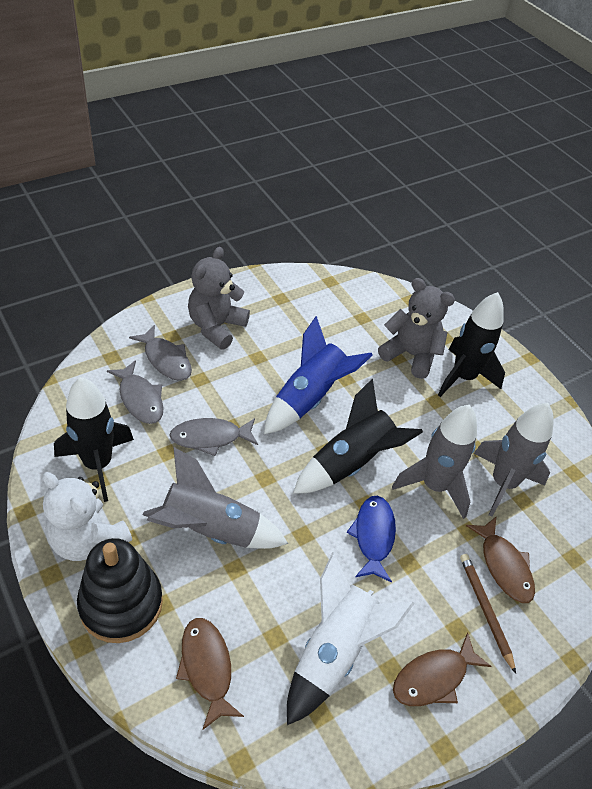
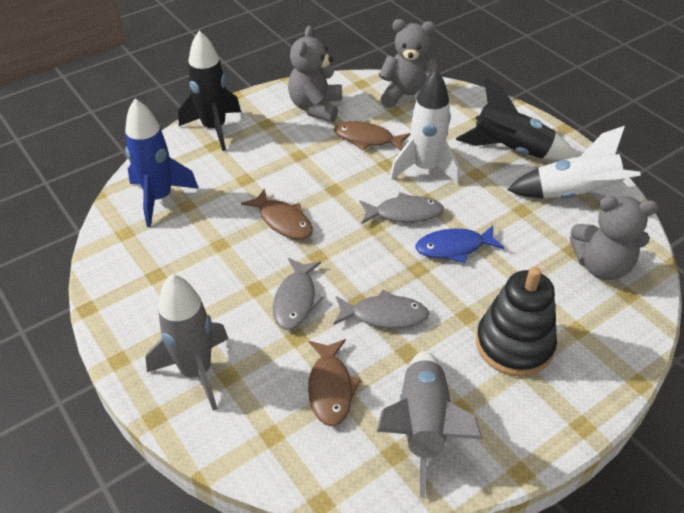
black rocket: [54,377,134,502] [293,379,423,493] [438,292,505,397] = 3 -> [178,30,241,151] [456,77,576,160] = 2
brown pencil: [460,554,516,674] = 1 -> none = 0
grey rocket: [143,447,288,549] [392,405,477,519] [474,403,554,517] = 3 -> [145,274,229,411] [376,351,483,498] = 2
grey teddy bear: [188,247,250,350] [378,278,455,379] = 2 -> [288,26,342,122] [379,19,438,108] [570,196,658,280] = 3
white rocket: [287,552,415,725] = 1 -> [390,70,460,186] [507,126,641,199] = 2
white teddy bear: [43,472,132,561] = 1 -> none = 0

